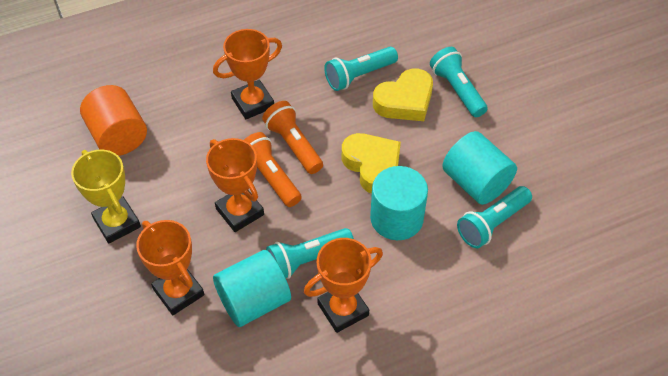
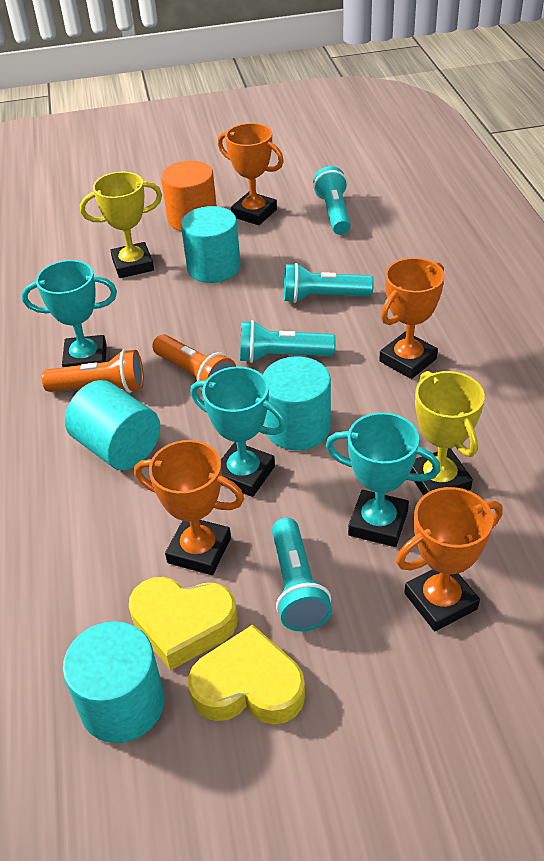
turquoise cylinder: [213,250,291,327] [370,166,428,240] [442,131,517,205] = 3 -> [63,621,165,743] [65,380,160,470] [181,206,241,283] [263,356,331,451] = 4
turquoise trophy: none = 0 -> [21,260,117,367] [190,366,287,497] [326,412,440,547] = 3
yellow trophy: [71,150,141,243] = 1 -> [80,172,162,278] [410,371,485,496] = 2

